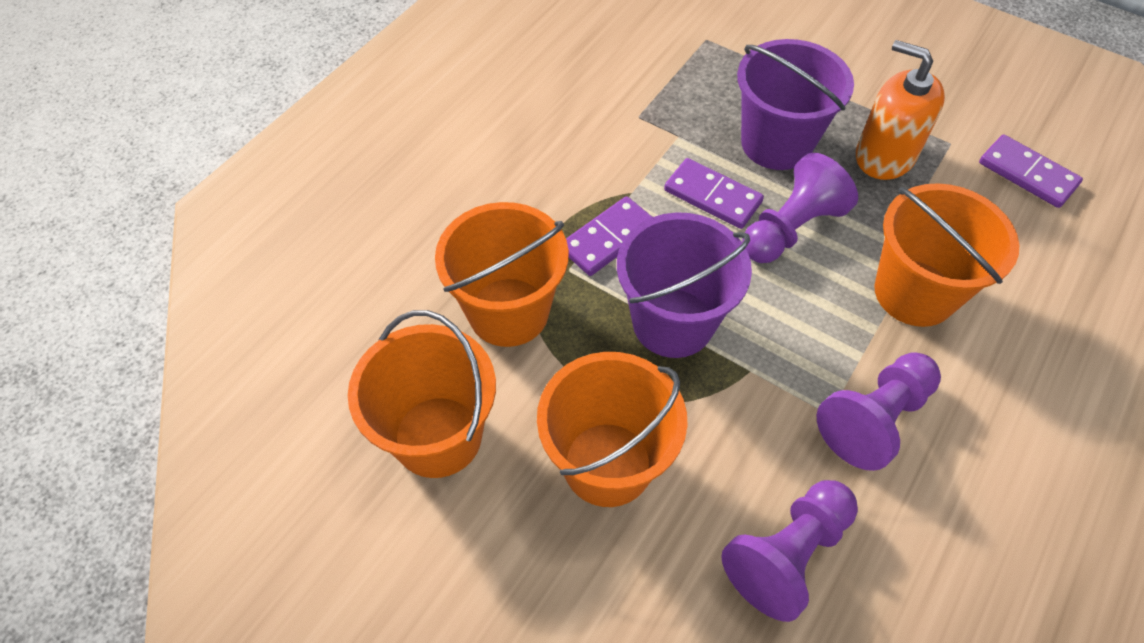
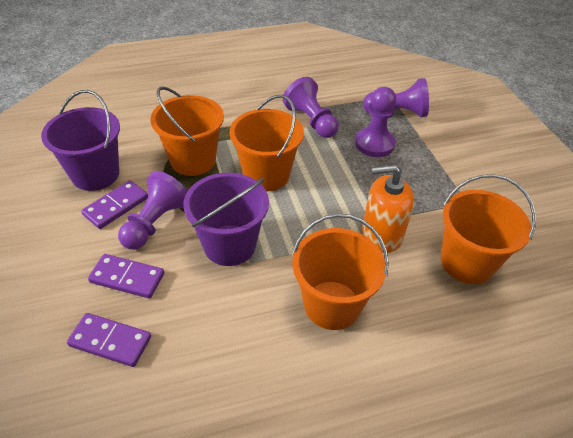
purple pawn: [721,480,858,622] [742,153,858,263] [817,352,941,471] = 3 -> [118,171,188,250] [283,77,339,138] [355,87,396,157] [363,78,429,117] = 4

